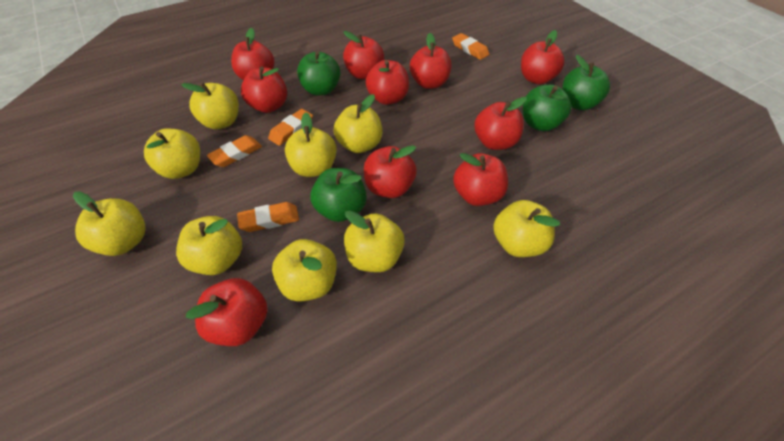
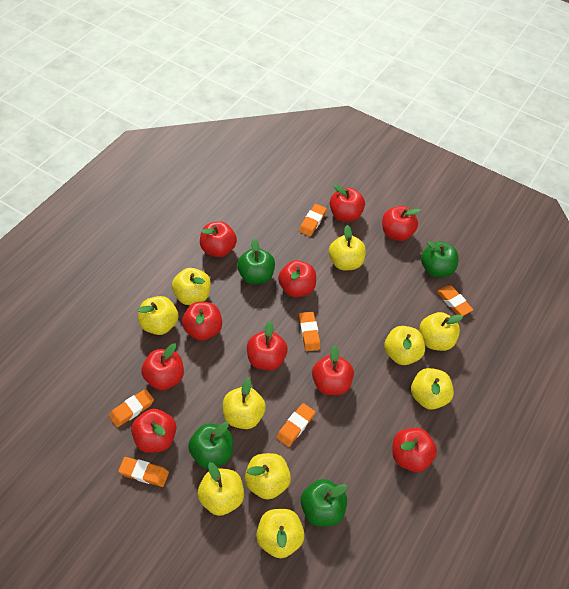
orange eraser: [207,135,262,167] [237,202,299,232] [268,109,313,146] [452,33,489,60] = 4 -> [109,389,154,427] [118,457,169,487] [276,403,315,447] [299,204,327,236] [299,312,320,351] [437,285,473,316] = 6
yellow apple: [73,191,146,256] [144,128,200,179] [176,216,242,275] [181,82,239,129] [272,239,337,302] [285,112,337,177] [334,94,382,153] [344,210,405,272] [493,200,560,257] = 9 -> [138,296,179,335] [172,268,211,305] [197,462,244,516] [223,378,266,429] [245,453,291,500] [256,509,305,558] [329,225,366,270] [384,326,425,365] [411,368,454,410] [419,312,463,351] = 10

